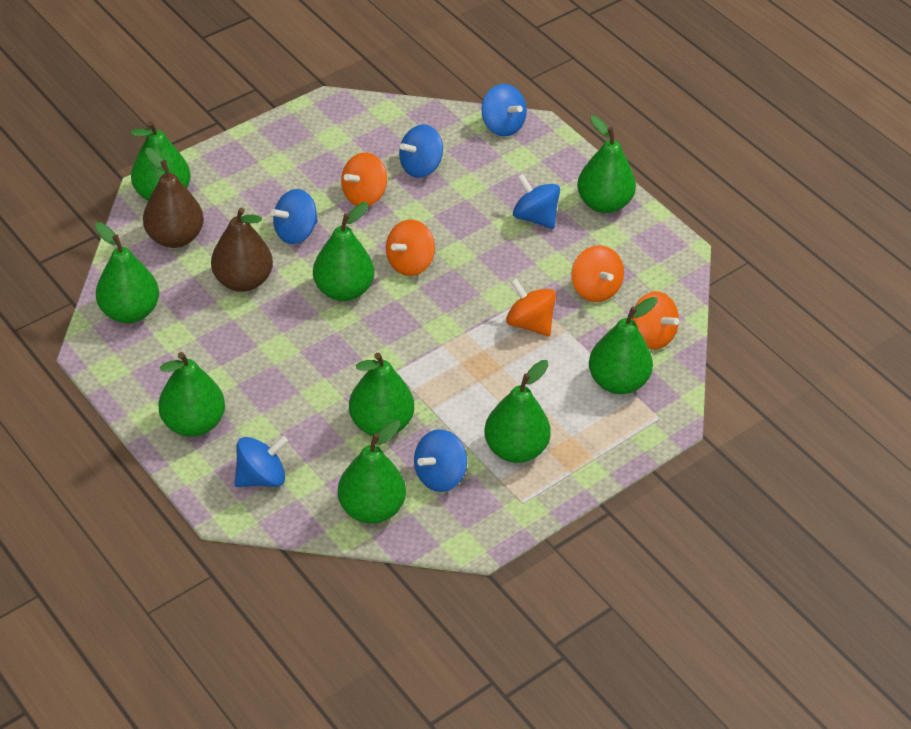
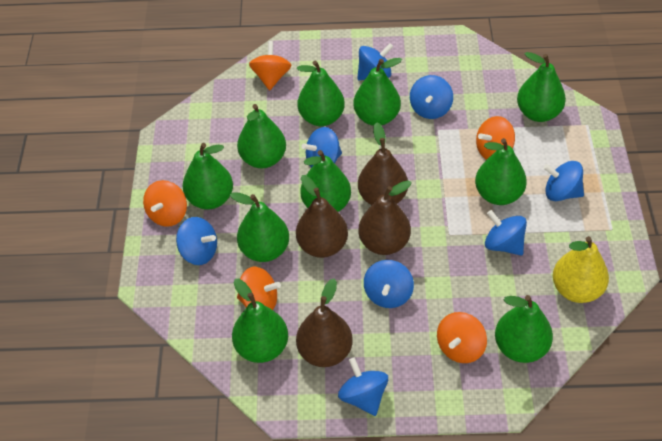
blue spinning top: [235,436,288,487] [271,189,318,244] [399,124,443,178] [414,429,467,492] [481,84,527,136] [513,174,560,229] = 6 -> [176,217,217,265] [301,127,342,168] [338,357,388,416] [357,43,394,80] [364,260,414,308] [410,75,453,119] [485,210,527,255] [544,161,584,201] = 8
brown pear: [143,148,204,248] [211,208,273,292] = 2 -> [296,175,348,258] [296,278,353,367] [358,122,408,205] [358,180,412,255] = 4
green pear: [95,222,159,323] [130,121,191,201] [158,352,225,437] [313,202,374,301] [338,420,406,524] [349,353,414,436] [484,360,551,463] [577,115,636,213] [589,297,657,394] = 9 -> [183,143,233,209] [230,192,289,262] [232,279,288,363] [237,104,286,168] [297,60,345,127] [300,150,351,212] [353,58,402,126] [475,138,527,205] [495,295,553,363] [517,52,566,122] = 10
yellow pear: none = 0 -> [553,236,609,303] = 1

